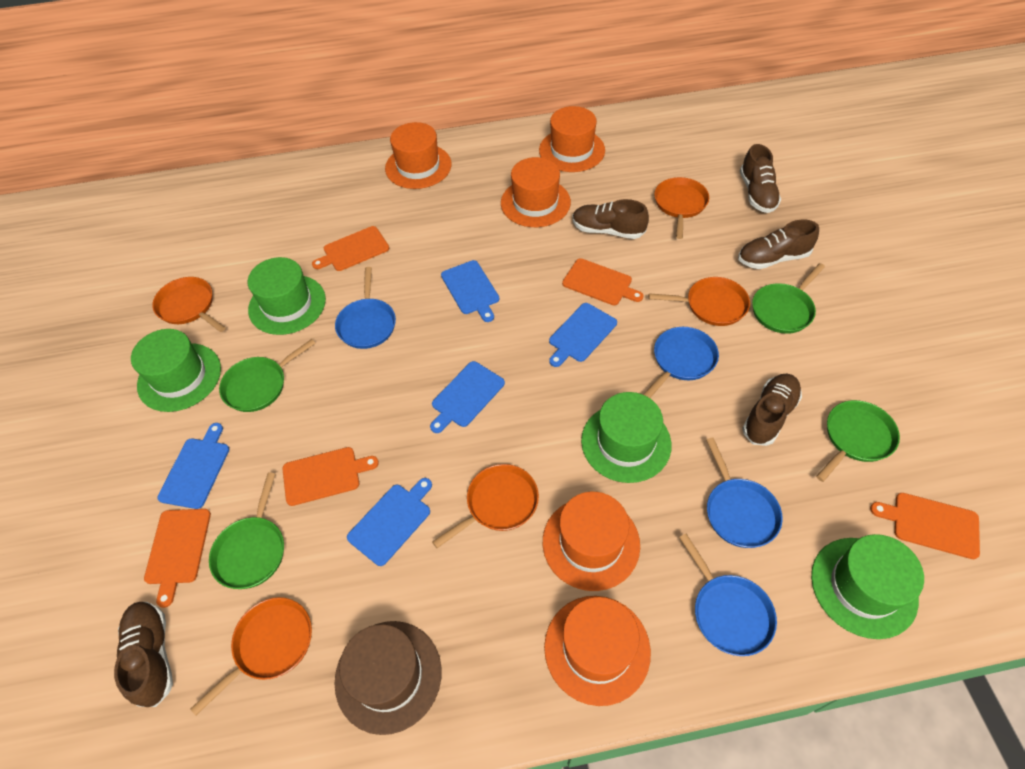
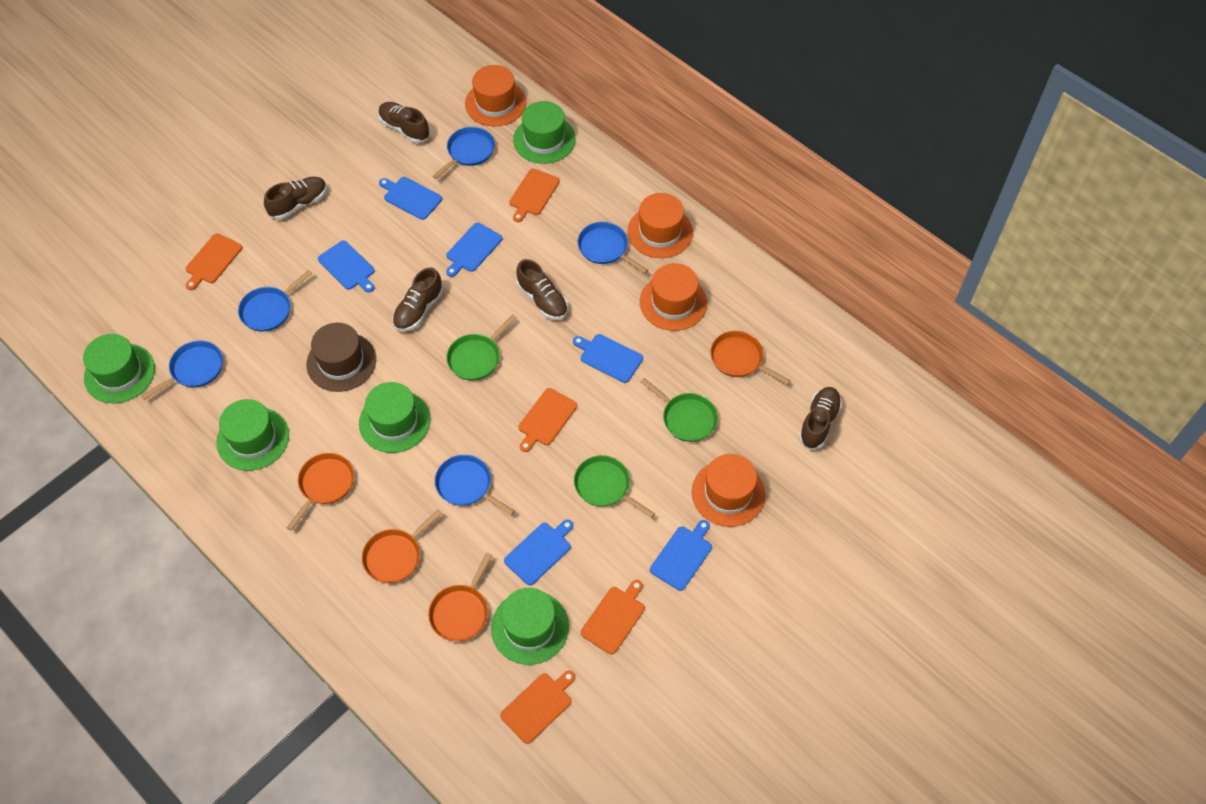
blue cutting board: [157,423,229,509] [347,478,432,566] [430,361,505,433] [441,260,499,322] [549,303,617,367] = 5 -> [318,240,375,292] [379,177,442,220] [446,223,502,277] [504,519,573,585] [573,334,643,383] [650,520,712,591] = 6
blue pan: [335,267,396,349] [643,327,719,398] [679,534,777,656] [706,438,783,548] = 4 -> [141,341,223,400] [238,270,312,332] [432,127,495,179] [435,455,515,516] [578,222,648,273] = 5
green hat: [131,329,221,412] [248,257,326,335] [581,392,672,483] [811,534,924,639] = 4 -> [83,334,155,403] [216,399,289,471] [359,382,431,453] [491,588,569,665] [513,101,576,164] = 5
green pan: [209,472,284,589] [219,339,316,412] [752,263,825,334] [816,400,900,482] = 4 -> [447,314,517,381] [574,455,655,518] [641,378,718,442] = 3
orange hat: [385,122,452,189] [501,157,571,227] [539,106,605,172] [543,492,640,591] [544,596,651,706] = 5 -> [465,65,526,126] [628,193,693,258] [640,263,707,331] [692,454,765,527] = 4
orange pan: [152,277,226,332] [190,597,312,715] [432,464,539,548] [649,277,750,326] [654,177,709,239] = 5 -> [287,453,354,531] [362,509,442,583] [428,553,493,641] [710,331,791,385] = 4

